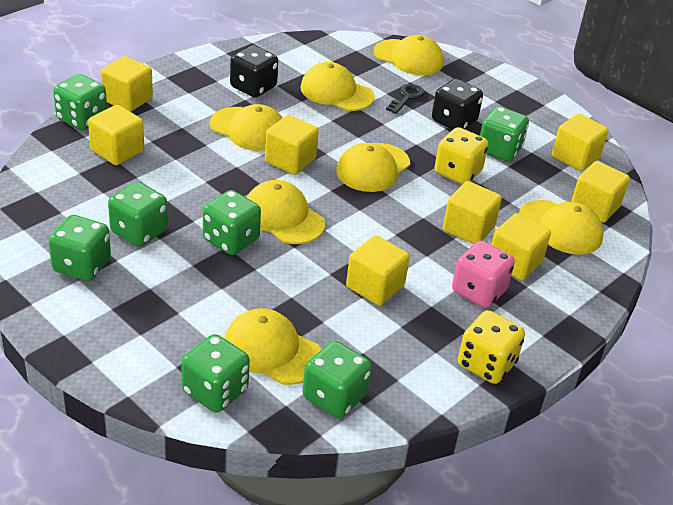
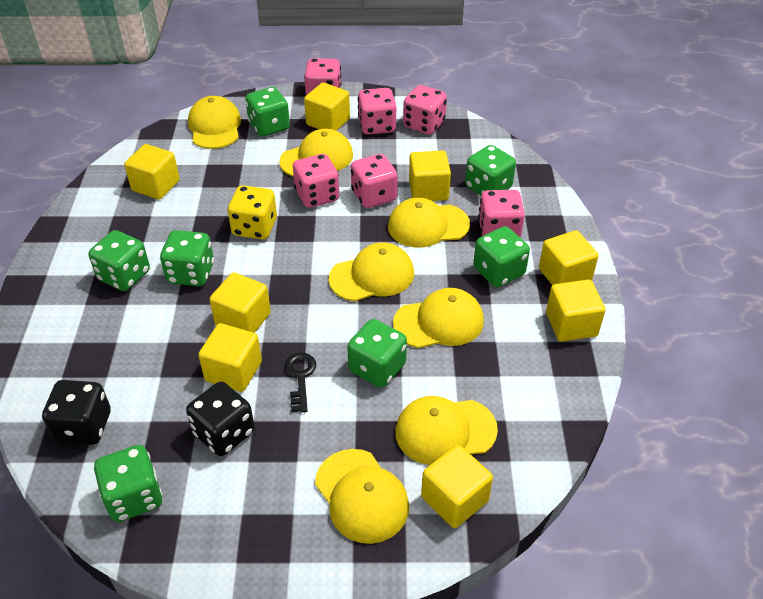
pink dice: [452,241,515,308] = 1 -> [293,154,339,208] [304,58,342,95] [351,154,398,208] [358,88,396,135] [403,85,447,134] [478,190,525,237] = 6
yellow dice: [435,127,488,184] [458,310,525,384] = 2 -> [228,185,277,239] = 1

